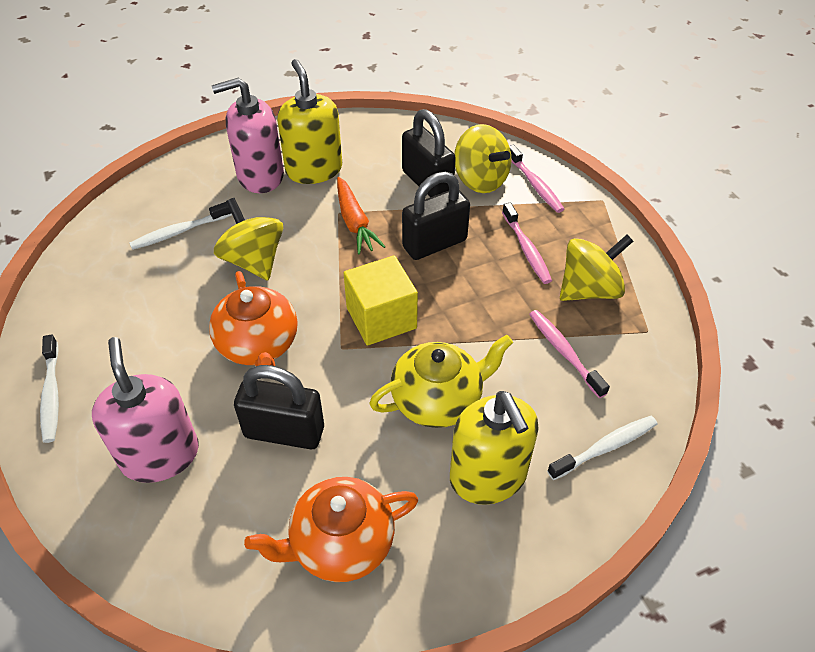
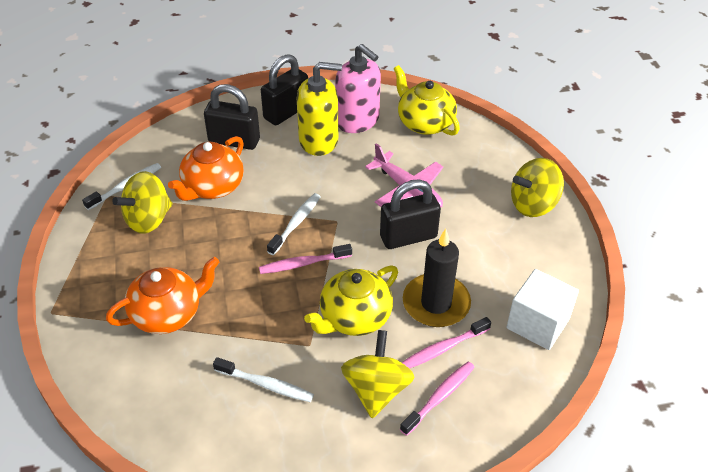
black candle: none = 0 -> [403,229,471,327] = 1
orange carrot: [337,177,386,255] = 1 -> none = 0
pink plane: none = 0 -> [365,143,443,207] = 1
pink soap dispenser: [92,337,199,483] [212,78,284,193] = 2 -> [335,44,381,133] = 1
white cube: none = 0 -> [506,269,579,350] = 1
yellow cube: [344,255,418,346] = 1 -> none = 0
yellow soap dispenser: [277,59,342,184] [450,391,539,505] = 2 -> [297,62,342,156] = 1
yellow teapot: [369,335,513,428] = 1 -> [304,265,398,336] [394,65,460,136] = 2

